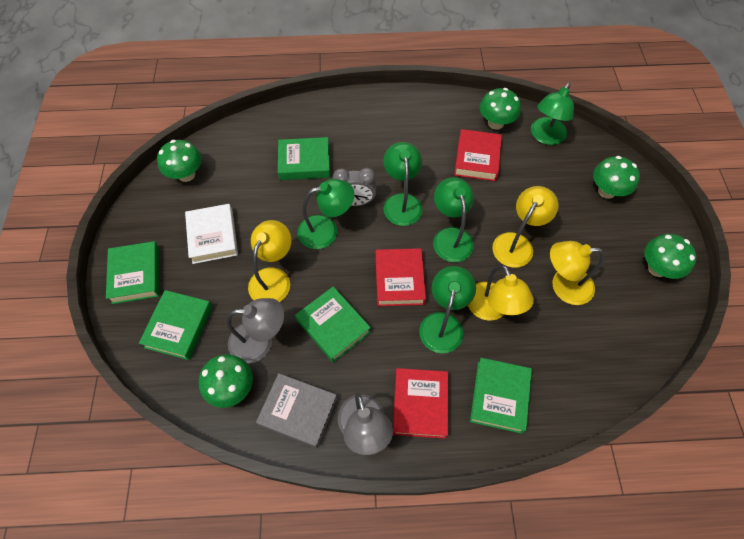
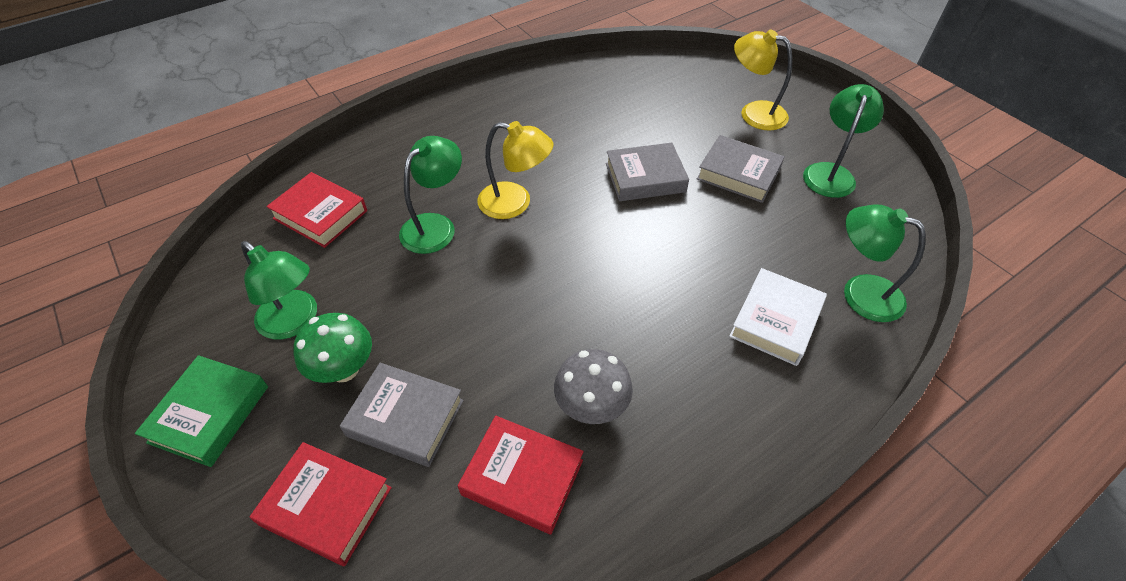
green book: [106,241,160,304] [139,290,213,360] [278,137,330,180] [295,287,371,363] [470,358,532,434] = 5 -> [135,355,268,467] = 1
green lamp: [297,179,354,249] [383,142,422,226] [419,266,476,353] [433,177,474,262] [531,82,574,145] = 5 -> [241,241,317,340] [399,136,462,254] [803,84,884,198] [844,205,926,322] = 4
green mushroom: [157,140,202,182] [199,355,253,408] [480,88,521,130] [593,156,640,199] [645,234,696,279] = 5 -> [293,313,372,383] = 1
grey book: [256,373,337,448] = 1 -> [340,363,464,467] [606,143,689,201] [697,135,785,203] = 3
grey clock: [333,168,376,206] = 1 -> none = 0
grey lamp: [227,298,285,363] [337,392,393,455] = 2 -> none = 0
grey mushroom: none = 0 -> [554,349,633,424] = 1
yellow lamp: [248,220,291,302] [468,265,534,321] [492,186,558,268] [550,241,604,305] = 4 -> [477,121,553,219] [734,30,792,131] = 2

